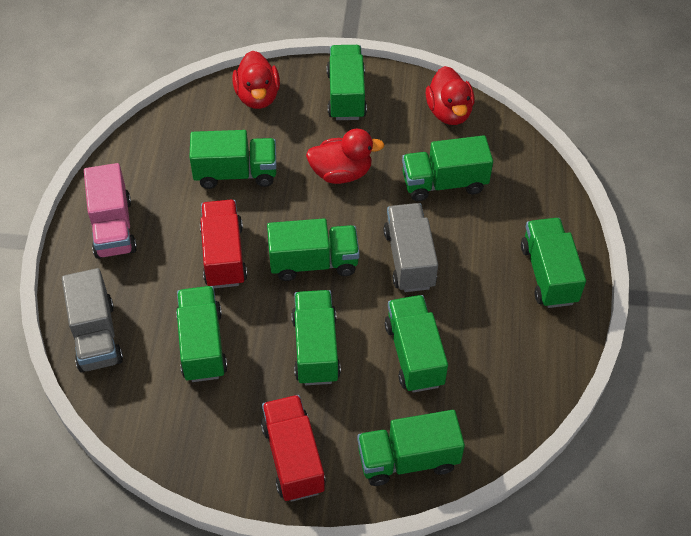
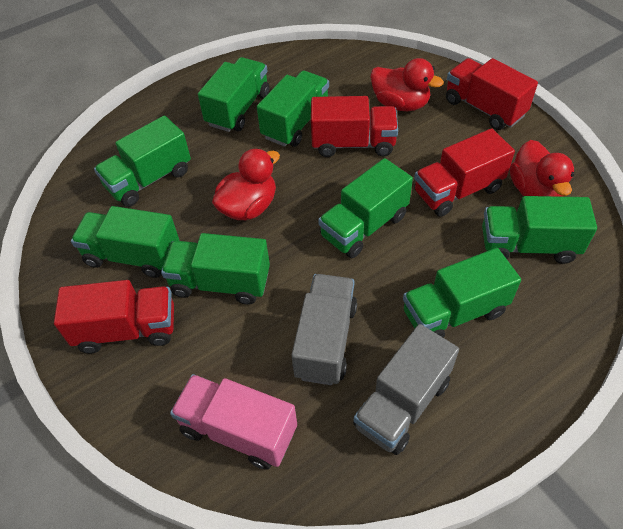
green truck: [176,286,228,382] [189,130,276,189] [267,218,360,281] [291,290,341,385] [327,45,367,120] [357,410,465,486] [385,295,448,393] [402,135,493,201] [521,218,586,308] = 9 -> [71,206,179,278] [94,116,191,207] [161,233,270,305] [198,57,270,132] [257,71,329,147] [318,158,413,258] [403,248,521,338] [482,196,597,264] = 8
red truck: [200,200,247,288] [261,395,326,502] = 2 -> [54,280,174,354] [311,96,398,157] [414,128,515,217] [446,58,538,130] = 4

